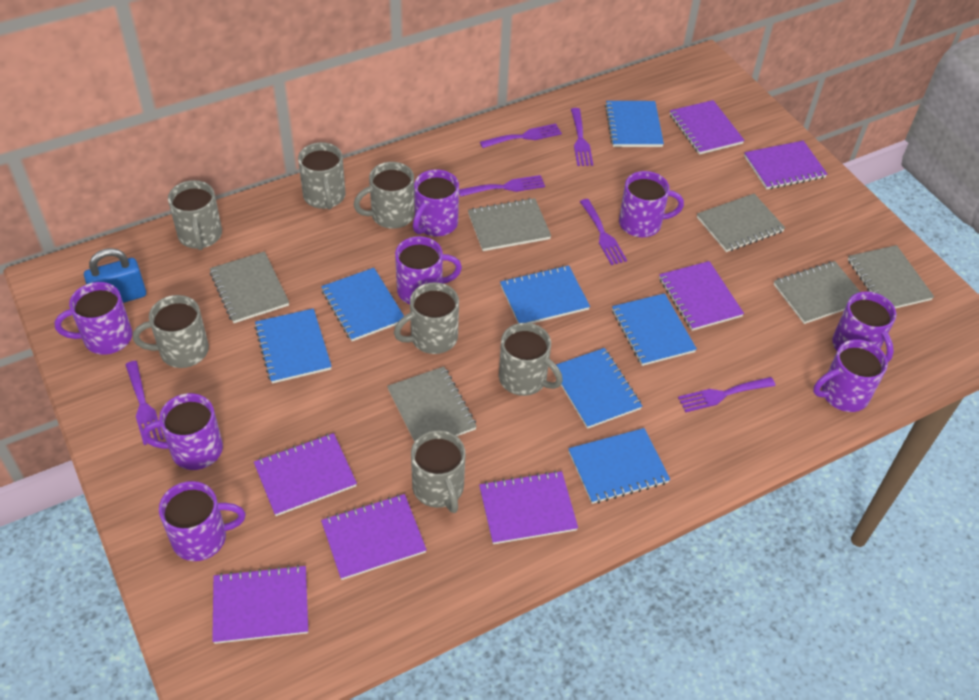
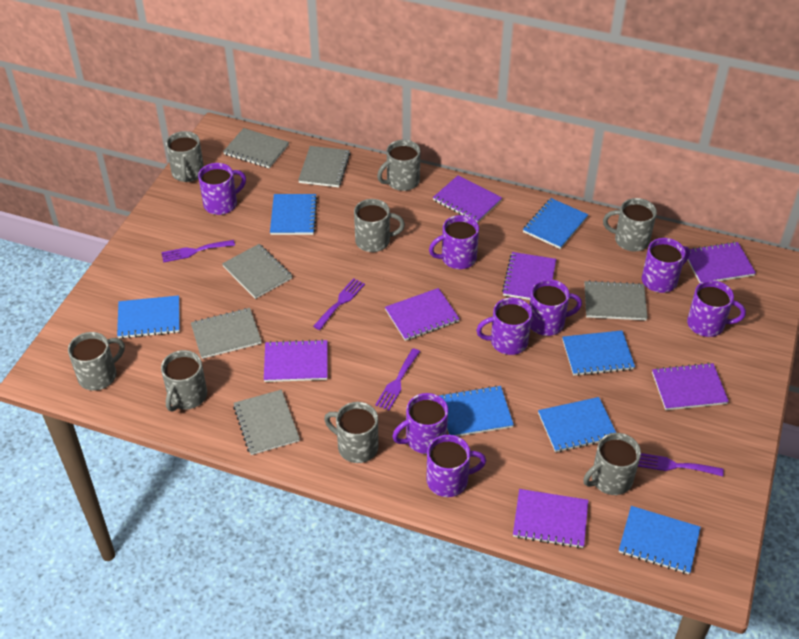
blue padlock: [84,248,146,303] = 1 -> none = 0
grey mug: [133,295,209,368] [168,180,222,250] [298,142,346,209] [354,162,415,229] [394,282,459,354] [411,430,465,513] [499,323,563,396] = 7 -> [68,332,125,391] [161,350,207,412] [166,131,204,182] [324,402,379,463] [354,199,405,252] [377,140,421,191] [583,433,641,495] [603,198,657,251] = 8
purple fork: [125,361,164,445] [459,175,545,197] [480,124,562,148] [571,108,593,166] [580,199,627,265] [678,377,776,413] = 6 -> [161,240,235,263] [313,278,365,330] [375,348,420,410] [638,453,724,476] = 4

